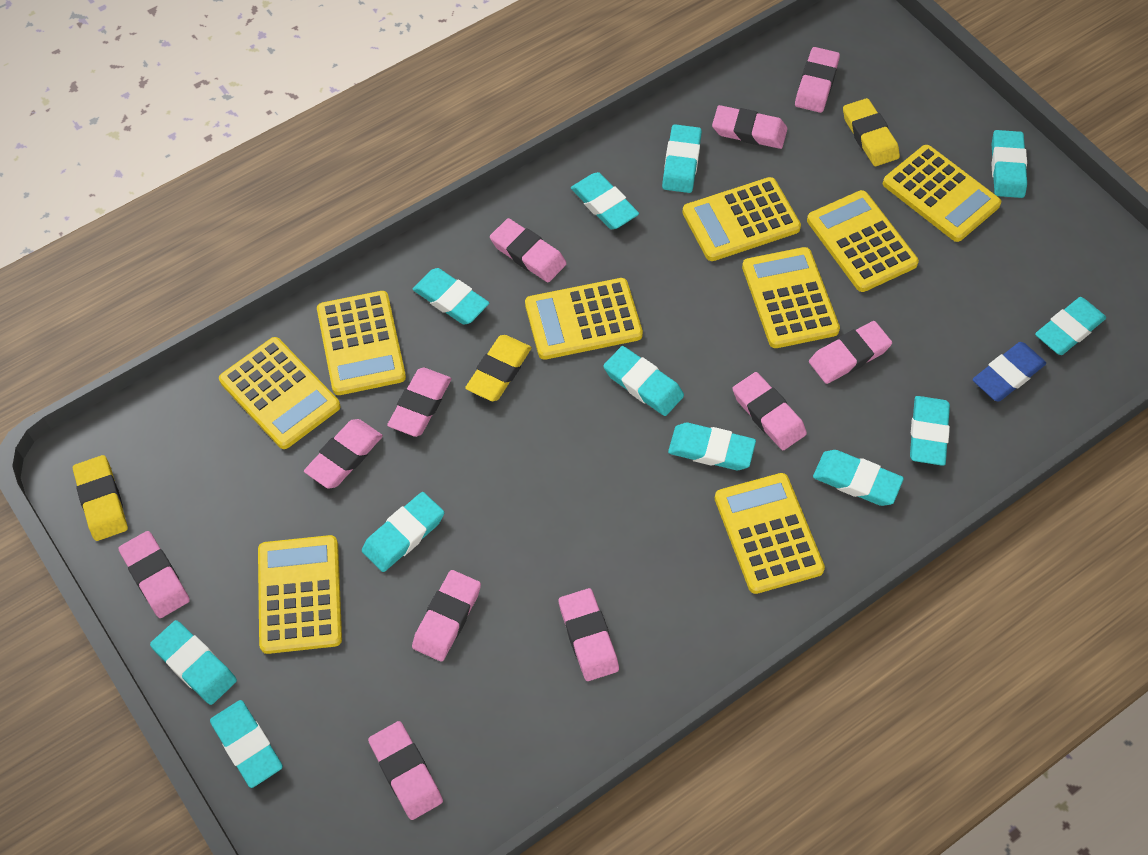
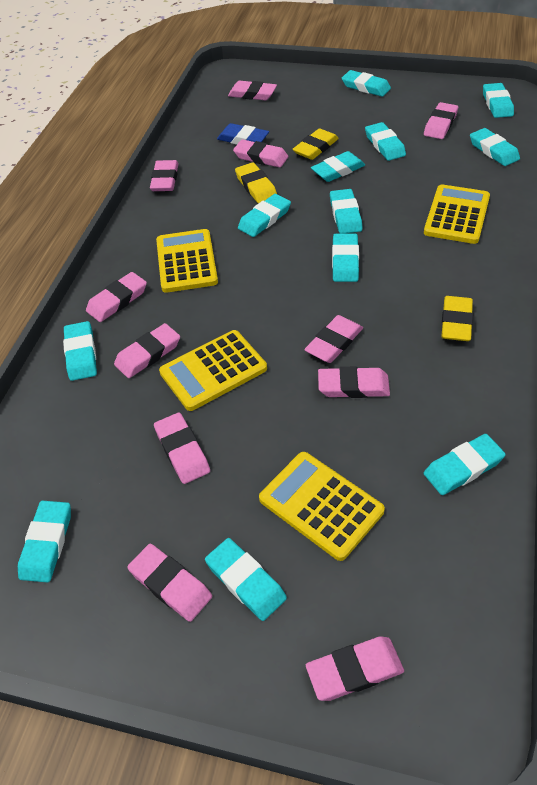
yellow calculator: [219,337,340,449] [258,535,342,654] [317,291,406,395] [525,278,643,360] [682,177,801,261] [715,473,825,594] [742,247,840,348] [807,190,919,292] [883,145,1001,242] = 9 -> [156,229,218,293] [159,330,267,411] [259,452,385,561] [424,184,490,244] = 4

